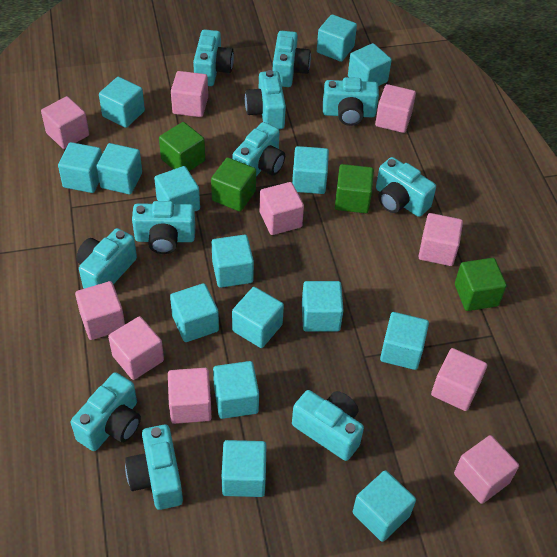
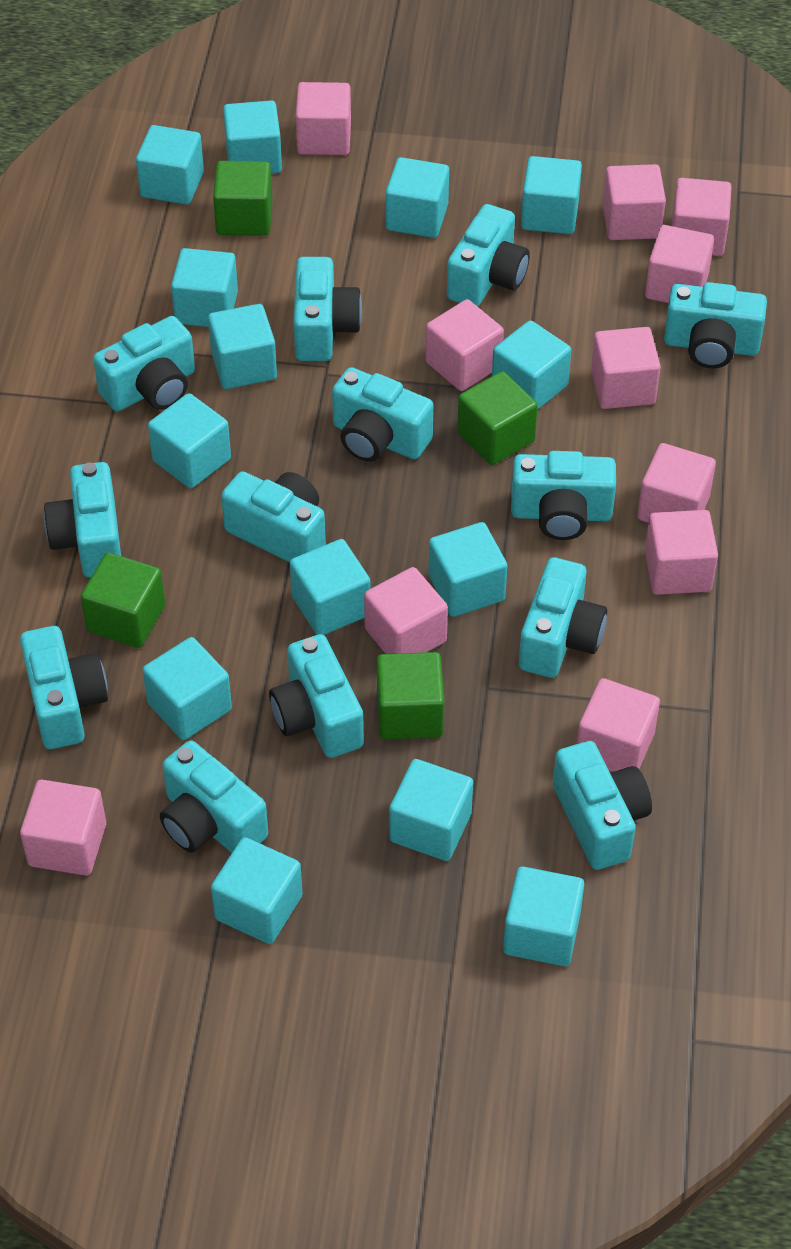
pink cube: [41,96,89,149] [75,281,125,340] [108,316,164,380] [168,368,212,424] [171,71,208,117] [259,182,304,235] [375,84,416,133] [418,213,463,266] [431,348,487,411] [454,435,519,504] = 10 -> [20,780,106,876] [296,82,351,155] [364,567,448,654] [426,299,504,391] [577,678,660,772] [591,327,661,409] [603,164,666,240] [637,443,716,523] [645,225,714,303] [645,510,718,595] [671,178,731,256] = 11
turquoise camera: [71,372,141,451] [76,228,137,289] [125,424,183,510] [132,201,195,254] [193,29,234,86] [233,122,285,176] [245,70,286,129] [273,31,311,87] [292,390,364,461] [323,77,379,126] [376,157,436,217] = 11 -> [20,626,108,749] [44,462,121,578] [93,316,195,411] [160,741,268,853] [221,471,326,563] [269,634,364,758] [293,257,362,361] [332,367,433,462] [447,204,530,307] [511,451,616,540] [519,557,607,678] [553,741,652,870] [664,282,767,368] = 13
turquoise cube: [58,142,102,193] [97,143,142,194] [99,77,145,128] [154,166,200,211] [170,283,219,342] [211,235,254,288] [213,361,259,419] [222,440,267,497] [232,287,284,348] [292,146,329,194] [302,281,343,332] [317,14,357,62] [348,43,392,86] [353,470,416,542] [380,312,429,370] = 15 -> [136,125,204,205] [142,637,232,740] [148,393,231,488] [171,248,238,327] [208,304,277,389] [211,837,302,944] [223,100,282,174] [290,539,371,635] [386,157,449,238] [389,759,473,861] [428,522,507,617] [492,320,571,410] [503,866,584,966] [521,156,582,234] = 14

